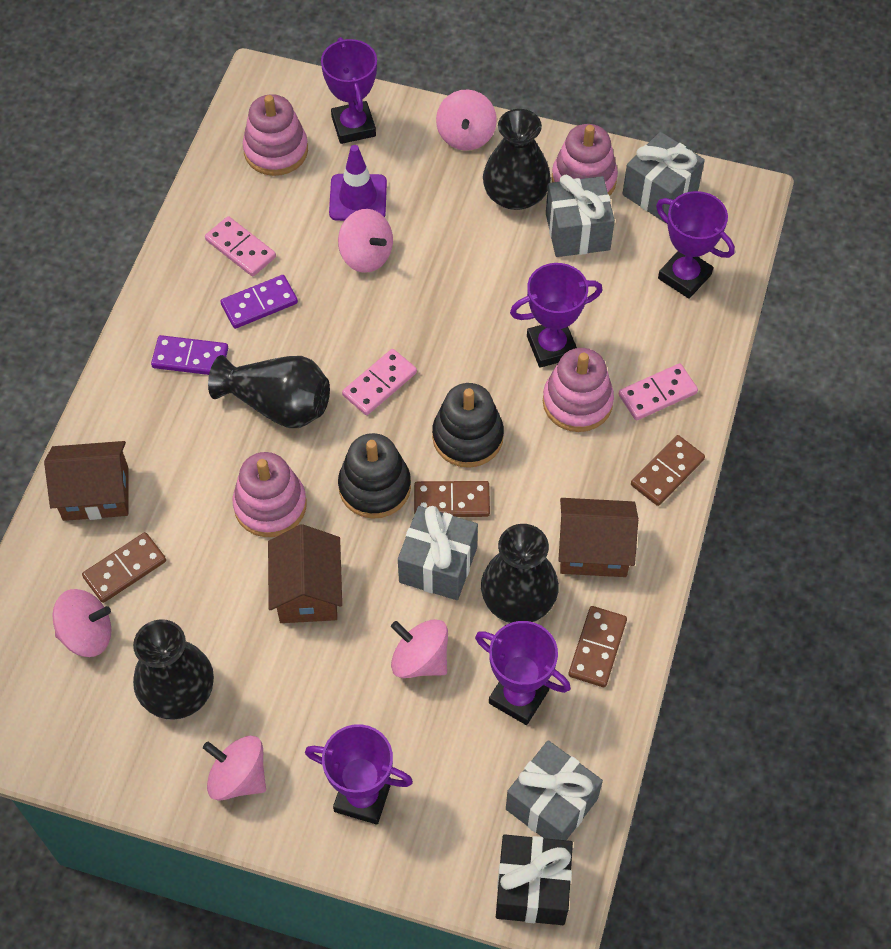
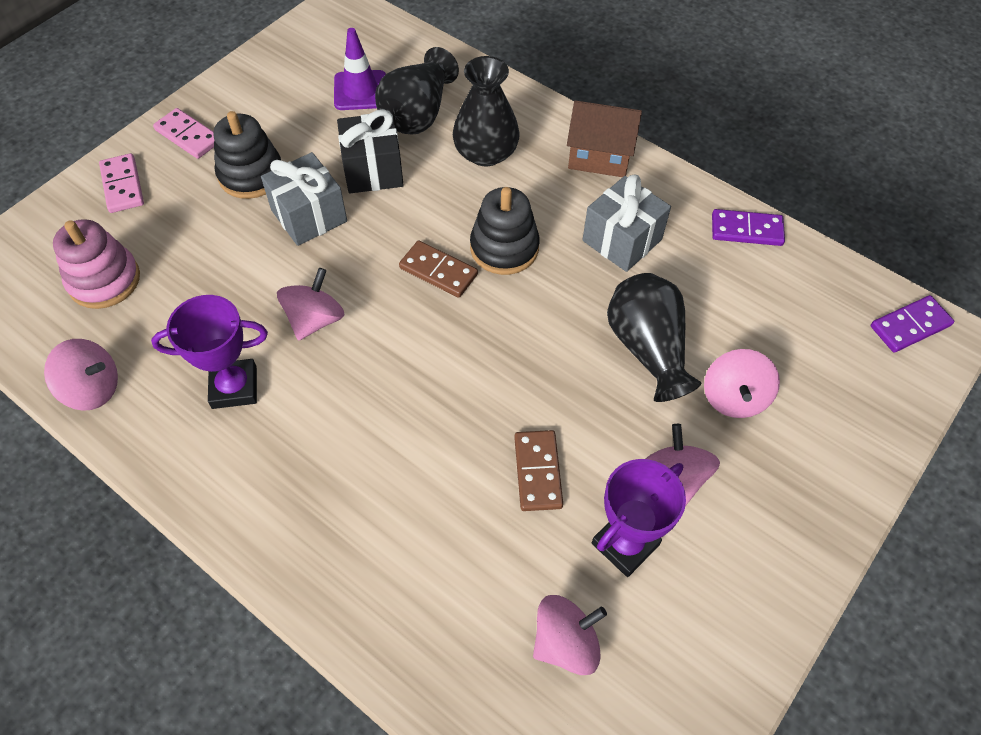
black vase: [133,619,214,720] [208,355,330,428] [481,524,559,623] [483,109,551,210] = 4 -> [375,47,459,134] [453,56,520,166] [607,273,701,402] = 3
brown domino: [82,532,166,603] [414,481,490,517] [569,606,627,687] [631,435,705,506] = 4 -> [399,241,478,298] [514,430,563,511] = 2
brown house: [44,441,129,521] [268,524,342,623] [558,498,638,577] = 3 -> [567,100,642,177] = 1
grey gift: [398,506,478,600] [506,740,603,840] [546,174,615,257] [622,132,705,223] = 4 -> [261,152,347,246] [582,174,671,272] = 2
pink domino: [205,216,276,276] [342,349,417,415] [619,363,698,421] = 3 -> [99,153,144,213] [153,108,214,159] = 2
pink stacking toy: [232,452,307,537] [243,94,308,176] [543,348,614,432] [552,124,618,196] = 4 -> [53,219,140,309] = 1
purple trophy: [305,724,413,825] [321,37,377,144] [475,621,571,725] [510,263,603,368] [656,191,735,299] = 5 -> [151,295,268,409] [592,459,686,577] = 2

